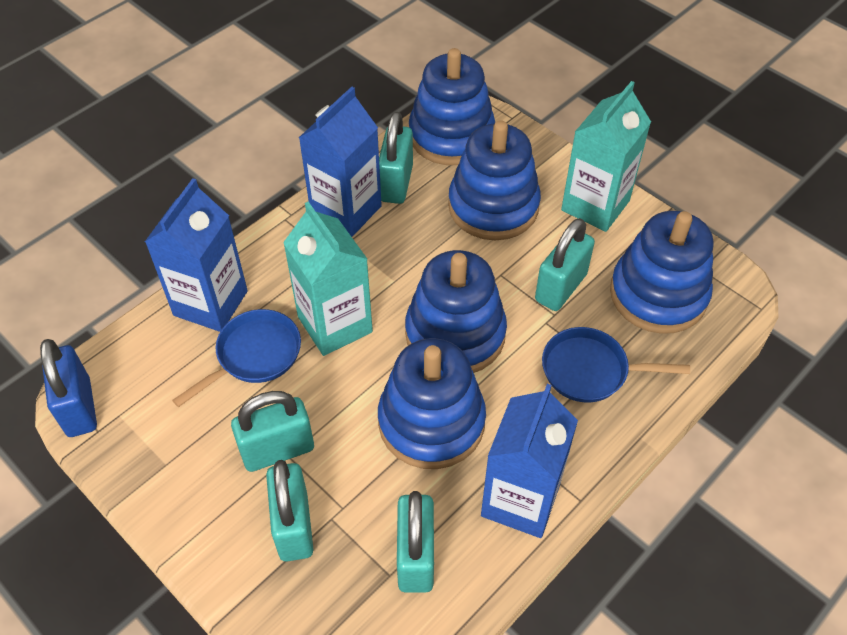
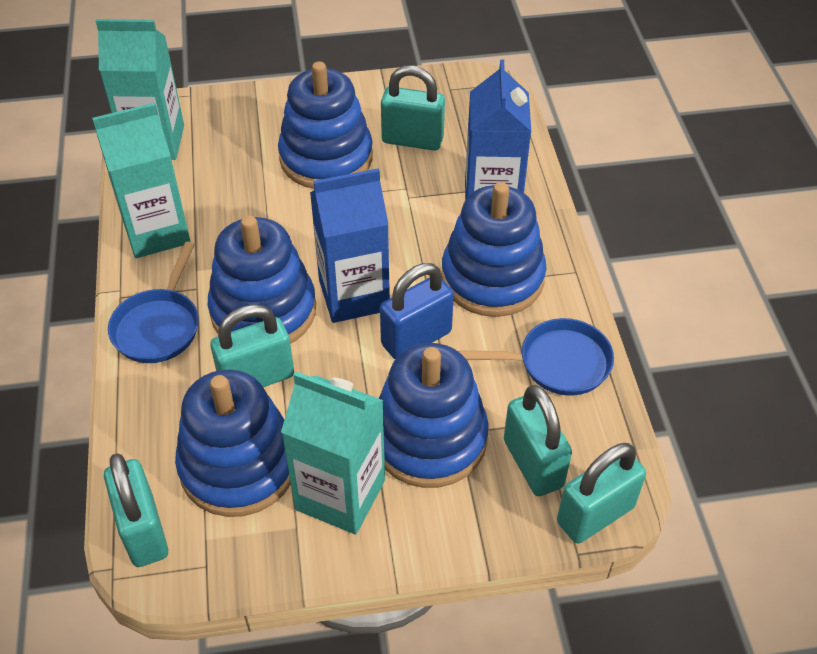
blue carton: [145,178,248,332] [299,87,382,237] [481,384,578,538] = 3 -> [310,168,390,323] [465,59,531,200] = 2
turquoise carton: [283,202,373,356] [561,81,651,232] = 2 -> [92,103,191,258] [96,19,184,160] [281,371,385,534] = 3

